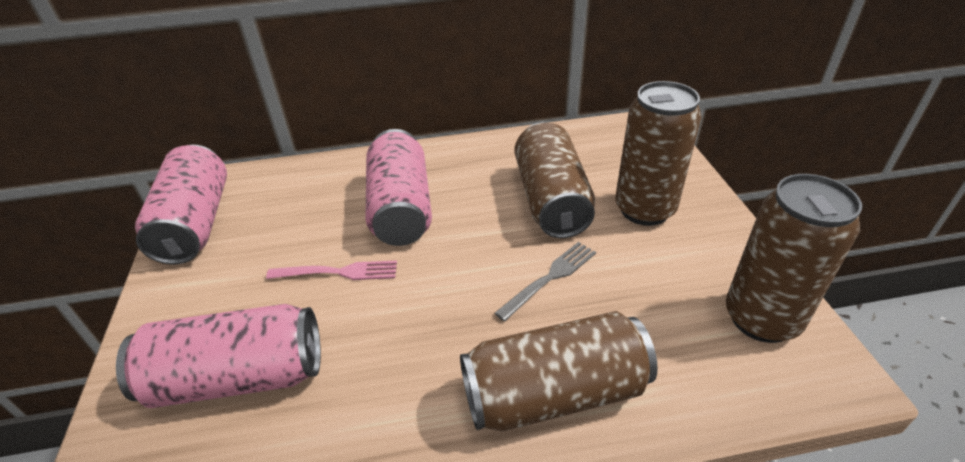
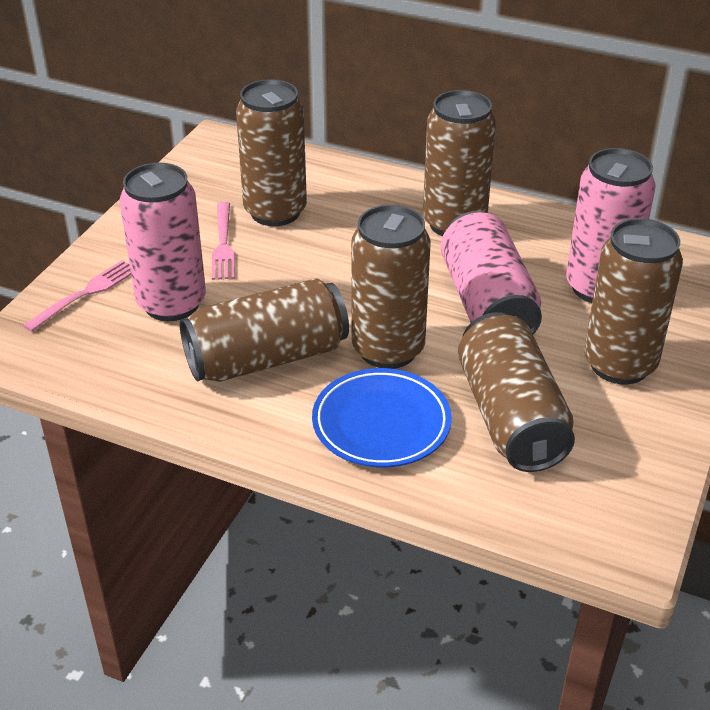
blue plate: none = 0 -> [312,368,452,467] = 1
brown can: [460,311,658,432] [515,122,595,238] [615,81,702,226] [726,174,862,343] = 4 -> [180,278,349,382] [236,79,307,226] [351,205,431,369] [423,90,496,236] [458,312,575,472] [584,218,683,384] = 6
grey fork: [495,242,596,322] = 1 -> none = 0
pink fork: [266,260,397,280] = 1 -> [23,260,131,332] [212,202,235,280] = 2

